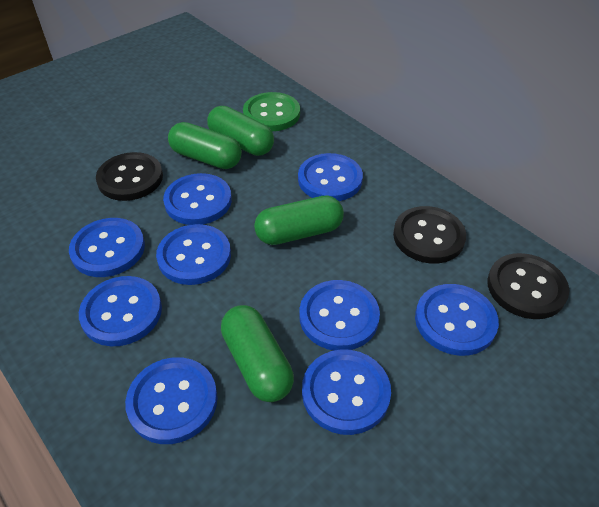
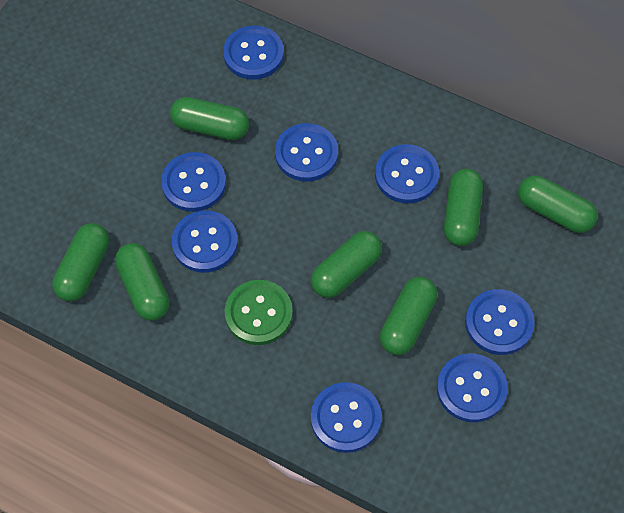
black button: [96,152,163,201] [393,206,466,264] [487,253,569,319] = 3 -> none = 0
blue button: [69,218,145,277] [79,276,162,346] [125,357,218,444] [156,224,231,285] [163,173,232,225] [298,153,363,201] [299,280,380,350] [302,349,391,435] [415,284,499,356] = 9 -> [161,152,226,212] [172,210,238,273] [223,26,284,79] [275,123,338,181] [311,382,382,453] [375,144,439,203] [437,354,508,422] [465,289,535,355] = 8
green capsule: [168,122,242,169] [207,106,274,156] [221,305,294,402] [254,195,344,245] = 4 -> [52,223,109,302] [115,243,169,321] [170,97,249,140] [311,231,382,298] [380,276,437,355] [444,169,483,246] [518,176,597,233] = 7

